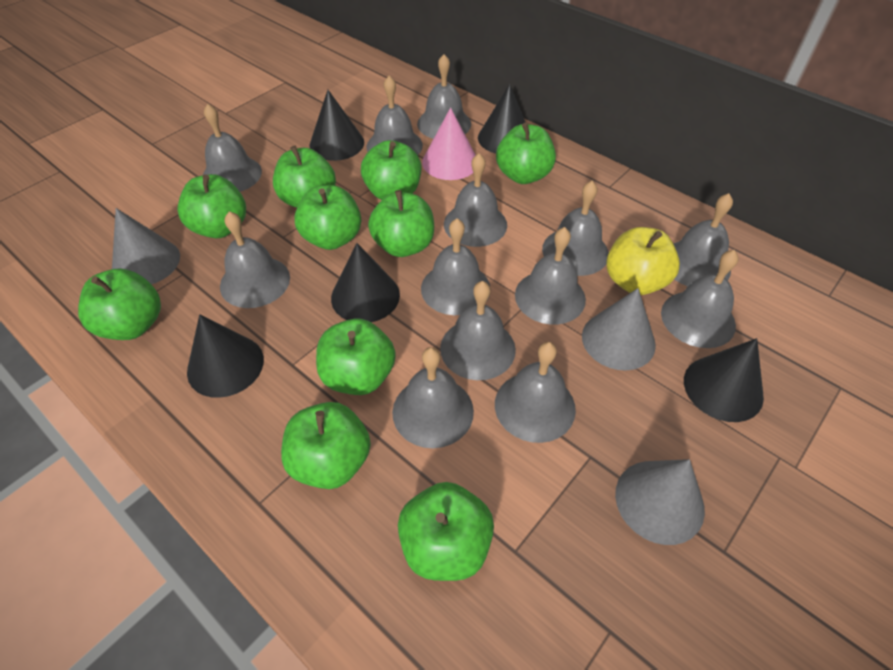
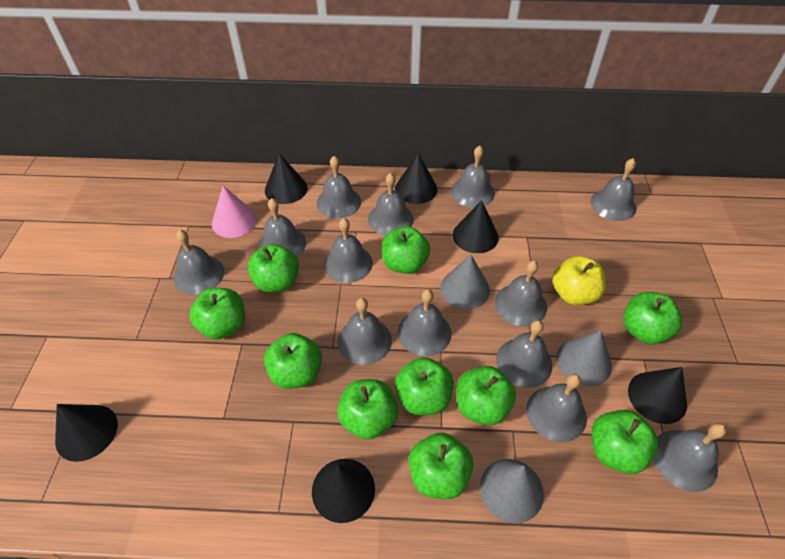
black cone: [187,314,264,398] [310,90,364,161] [331,243,400,322] [478,84,526,154] [684,338,764,422] = 5 -> [55,404,118,462] [265,153,308,204] [312,459,375,523] [395,153,438,204] [453,200,499,253] [628,367,687,424] = 6

